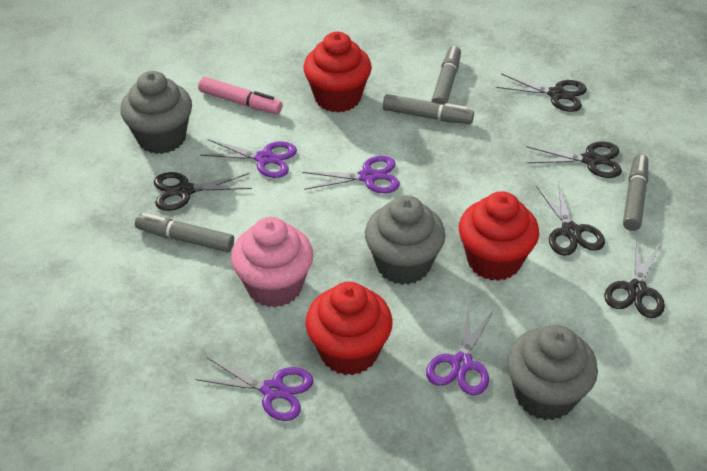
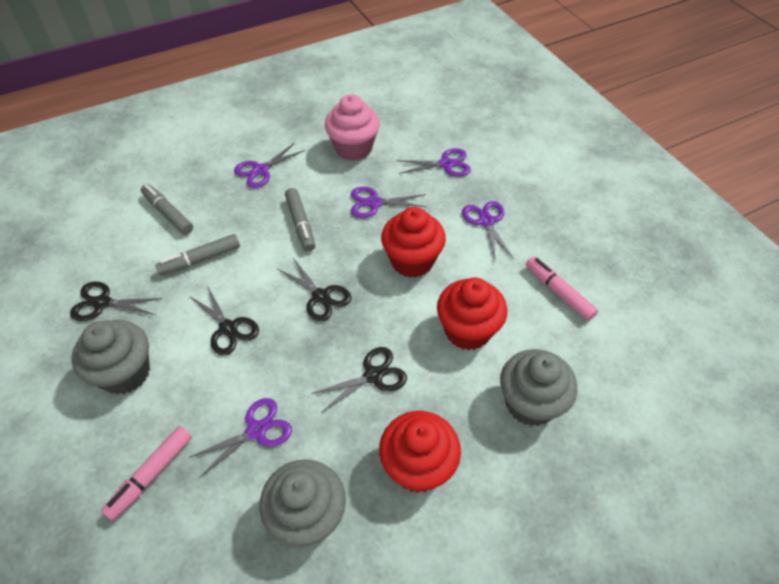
black scissors: [154,172,252,211] [496,74,587,112] [526,141,622,178] [536,184,605,256] [604,237,665,318] = 5 -> [70,281,163,321] [189,285,259,356] [278,258,352,322] [311,347,407,413] = 4
grey marker: [135,213,234,252] [383,94,474,124] [431,46,461,105] [623,154,648,231] = 4 -> [141,184,193,235] [155,234,240,276] [285,188,315,252] = 3
pink marker: [198,77,282,114] = 1 -> [101,426,192,521] [526,256,598,321] = 2
purple scissors: [195,357,314,421] [200,139,297,178] [302,156,400,193] [426,304,494,396] = 4 -> [188,398,292,478] [234,143,305,188] [351,187,426,218] [397,148,471,177] [462,201,514,262] = 5

